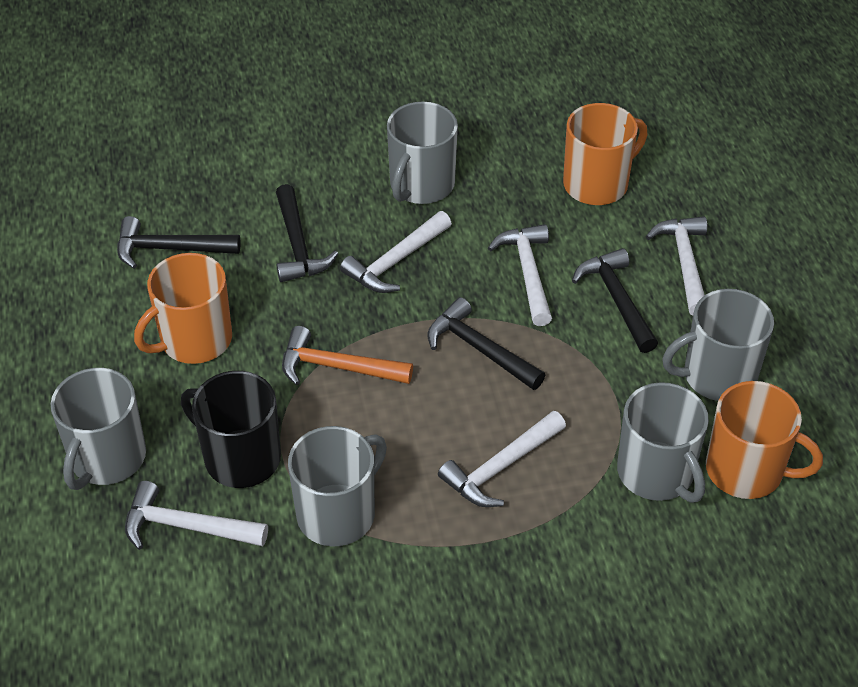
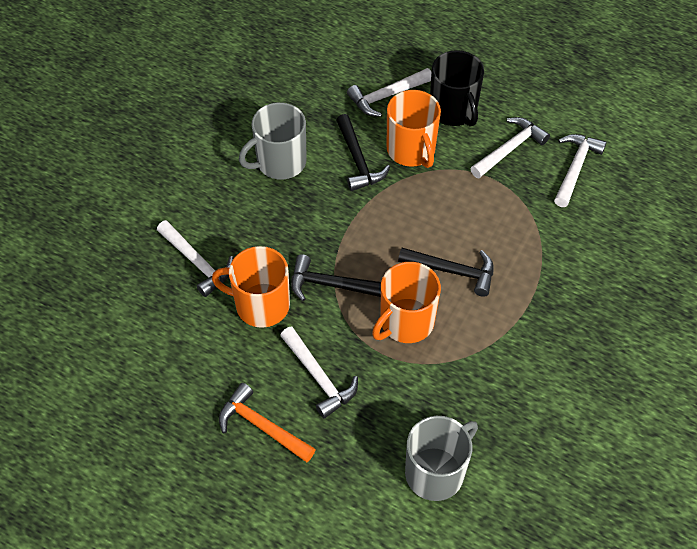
black hammer: [117,216,241,268] [276,184,338,282] [427,297,545,390] [572,248,658,353] = 4 -> [291,254,381,301] [336,114,390,191] [398,248,494,297] = 3
grey mug: [51,368,146,490] [288,426,387,546] [387,102,458,204] [617,382,709,503] [662,289,774,401] = 5 -> [239,102,307,180] [405,416,478,501] = 2

